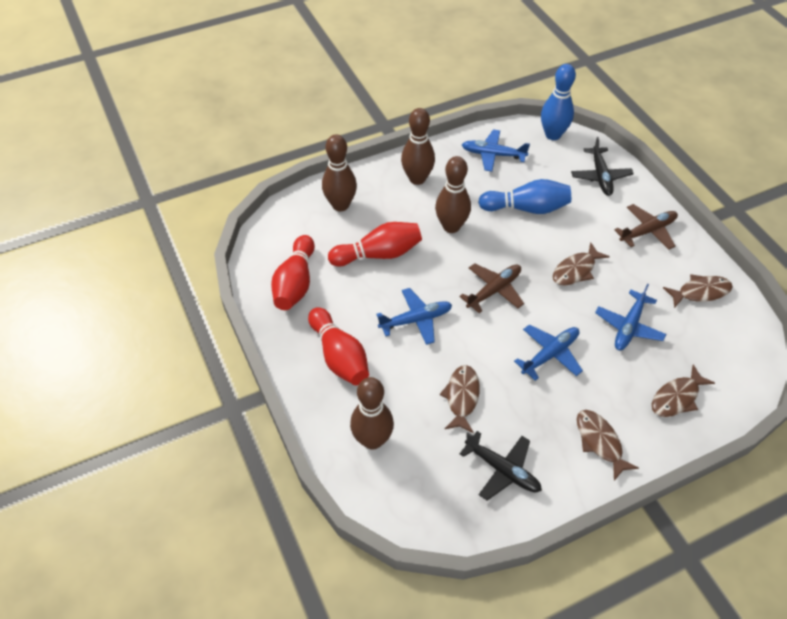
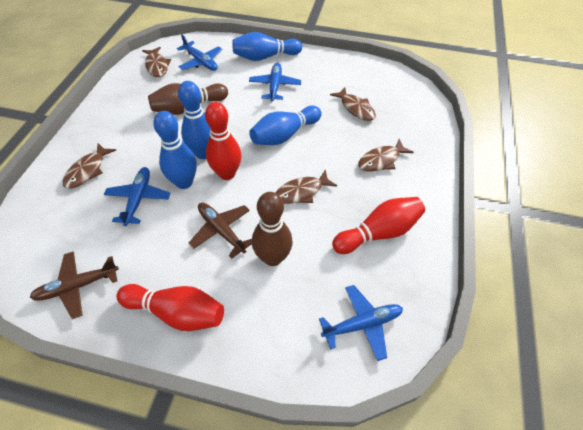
black plane: [460,431,542,501] [571,137,634,196] = 2 -> none = 0
blue bowling pin: [478,179,571,214] [541,64,576,140] = 2 -> [153,111,197,189] [178,81,210,159] [232,32,302,61] [249,105,322,145] = 4
brown bowling pin: [322,135,357,211] [350,377,394,449] [401,108,435,185] [435,156,471,233] = 4 -> [148,83,228,115] [252,192,293,266] = 2

